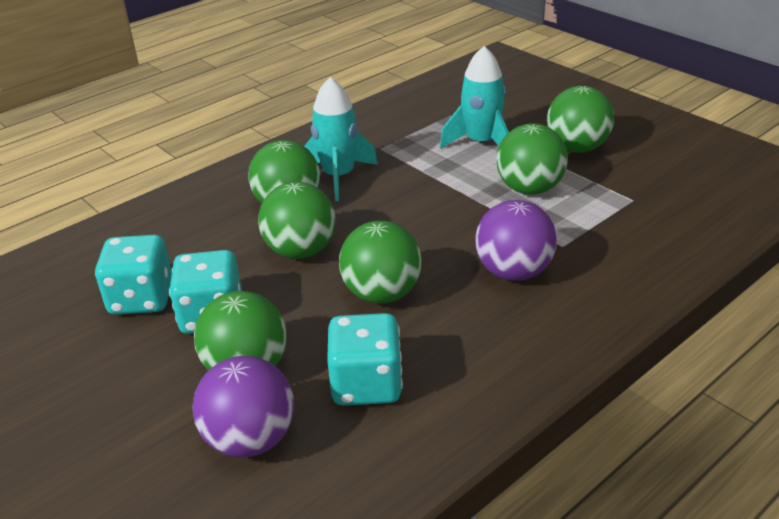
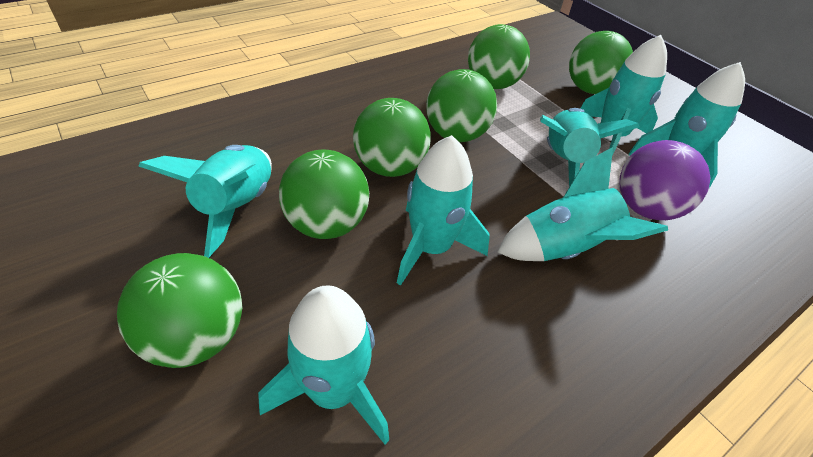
purple ball: [192,356,294,458] [475,200,557,281] = 2 -> [620,140,711,220] = 1
turquoise dice: [95,235,172,315] [169,250,242,334] [327,313,403,406] = 3 -> none = 0
turquoise rocket: [304,77,378,201] [440,46,509,149] = 2 -> [138,145,272,258] [258,285,389,444] [397,135,490,286] [497,147,668,261] [540,108,640,187] [580,35,667,155] [629,62,745,188] = 7

